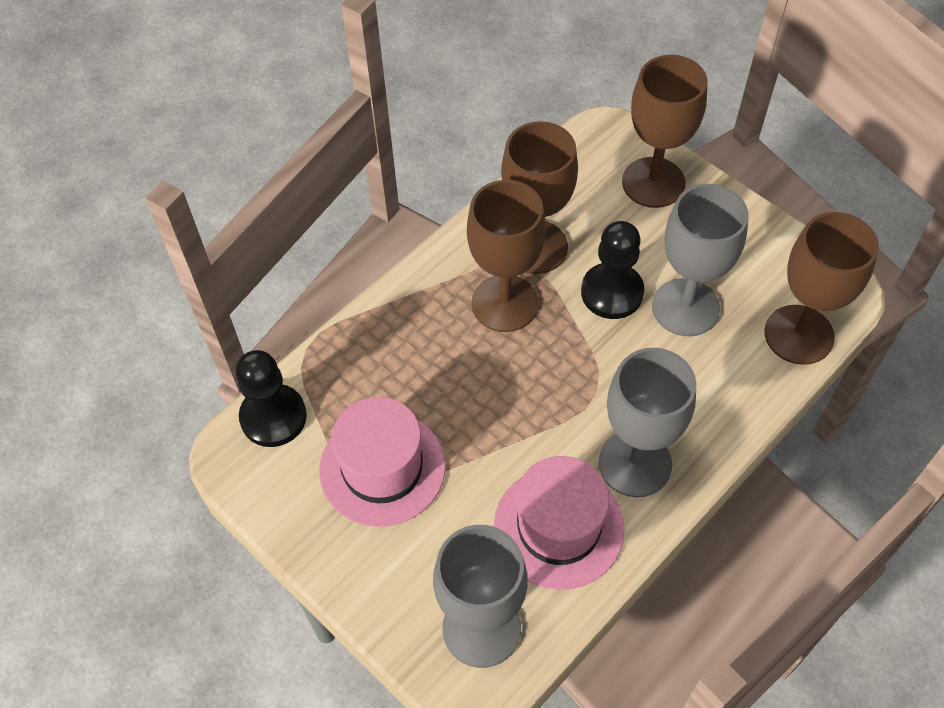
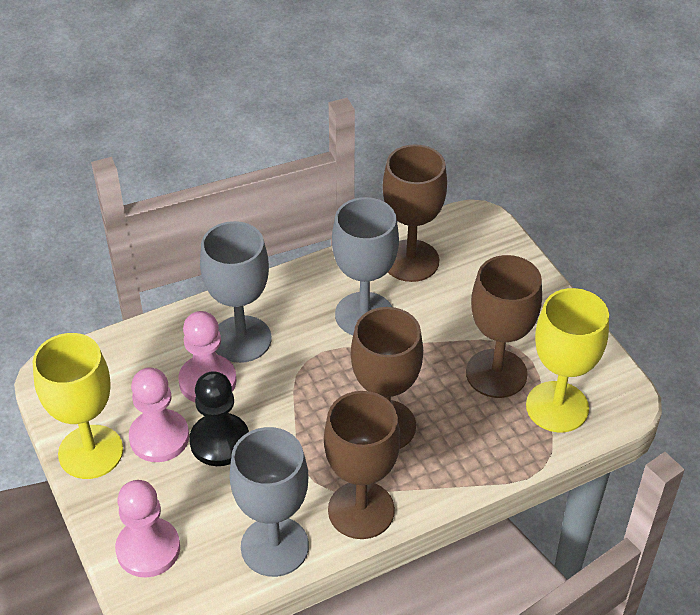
black pawn: [236,350,307,447] [581,221,644,319] = 2 -> [189,371,249,466] = 1
pink hat: [319,397,446,527] [494,456,625,590] = 2 -> none = 0
pink pawn: none = 0 -> [115,480,180,578] [129,368,189,462] [178,311,237,402] = 3
yellow goblet: none = 0 -> [33,333,123,479] [526,288,609,432] = 2

